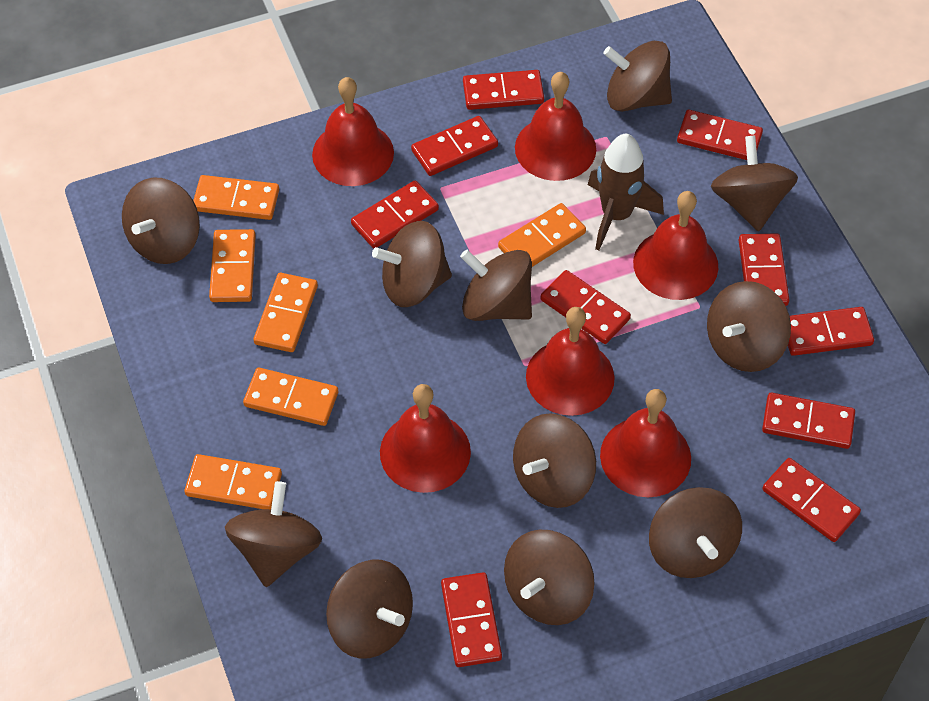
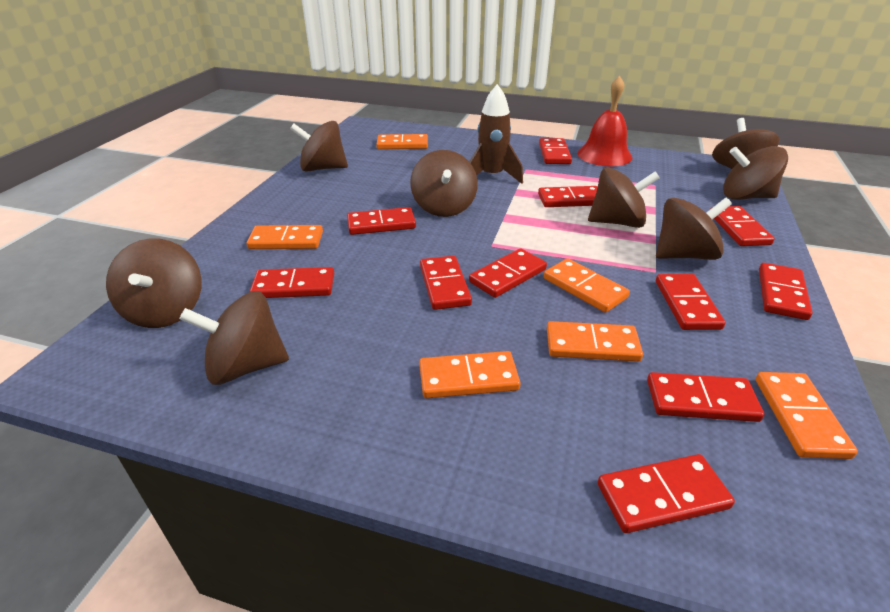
brown spinning top: [122,177,200,264] [225,481,322,587] [326,559,413,659] [372,221,452,307] [460,250,532,321] [504,530,595,625] [513,413,596,508] [603,41,672,112] [649,487,742,578] [707,281,791,372] [711,136,798,231] = 11 -> [106,238,202,328] [179,291,289,385] [290,121,348,172] [410,150,478,217] [588,167,660,228] [656,197,732,260] [712,118,780,169] [723,146,788,200] = 8
red bell: [312,77,394,186] [380,384,471,493] [515,72,596,181] [526,307,614,416] [600,389,691,497] [633,191,718,300] = 6 -> [577,76,632,166] = 1
red domino: [351,181,439,248] [411,116,498,176] [441,572,502,667] [463,70,544,110] [541,270,631,344] [677,110,763,160] [739,233,789,306] [762,393,855,449] [762,458,861,542] [788,307,874,356] = 10 -> [250,267,334,298] [347,207,416,235] [420,256,472,310] [469,248,547,298] [538,186,597,207] [539,138,572,164] [598,454,735,533] [647,372,764,422] [656,274,725,330] [711,206,775,246] [759,263,813,320] = 11

